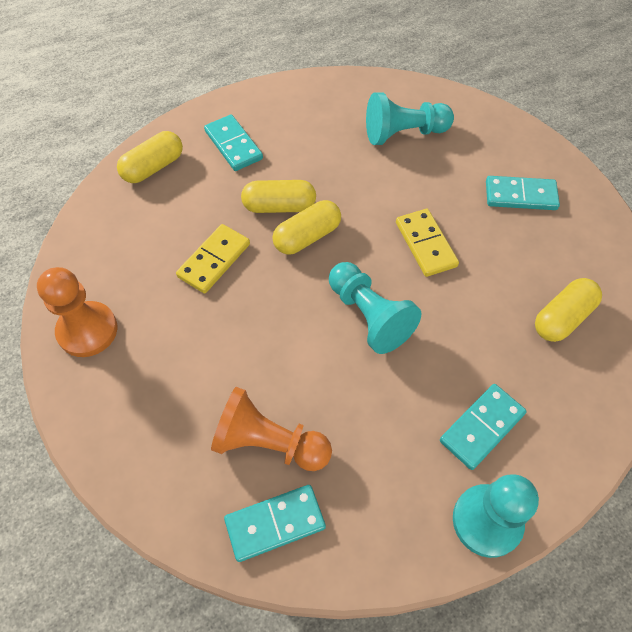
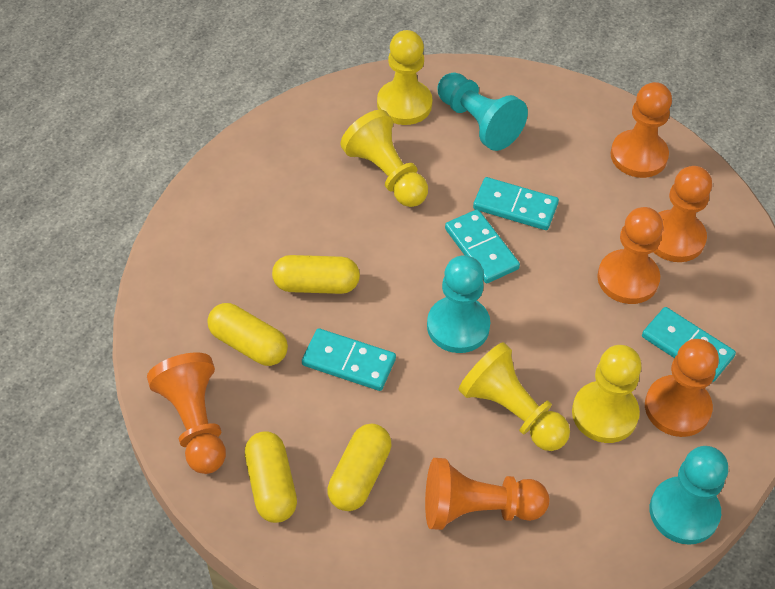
orange pawn: [37,267,117,357] [211,387,332,471] = 2 -> [147,352,226,474] [425,458,549,530] [597,207,663,304] [610,82,672,178] [645,339,719,437] [654,166,712,262] = 6
yellow domino: [176,224,250,294] [396,209,459,277] = 2 -> none = 0
yellow pawn: none = 0 -> [340,110,428,207] [377,30,433,125] [458,342,570,451] [572,345,642,443] = 4

